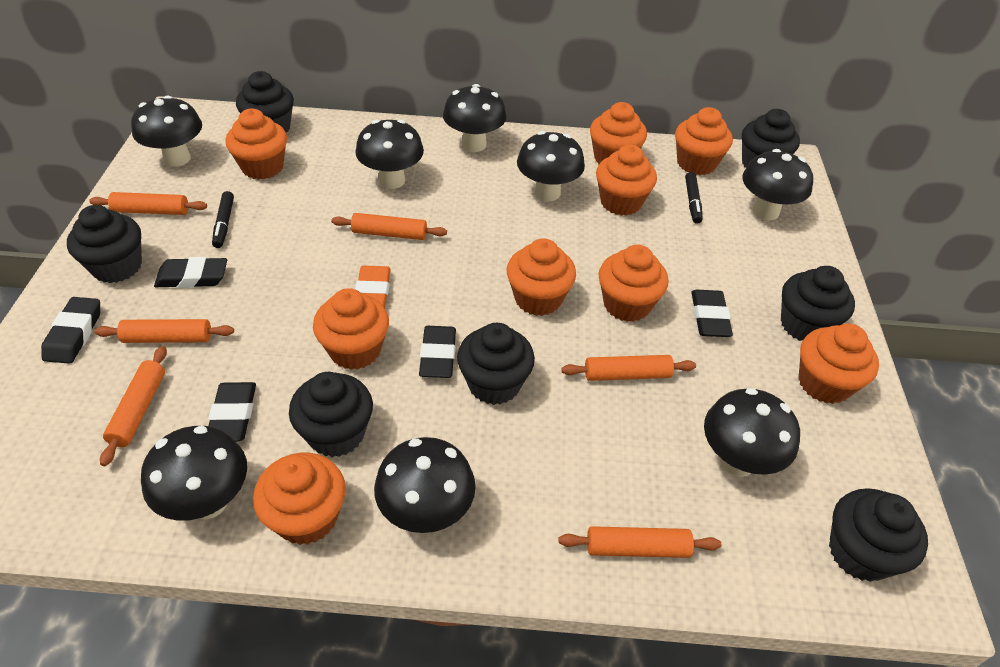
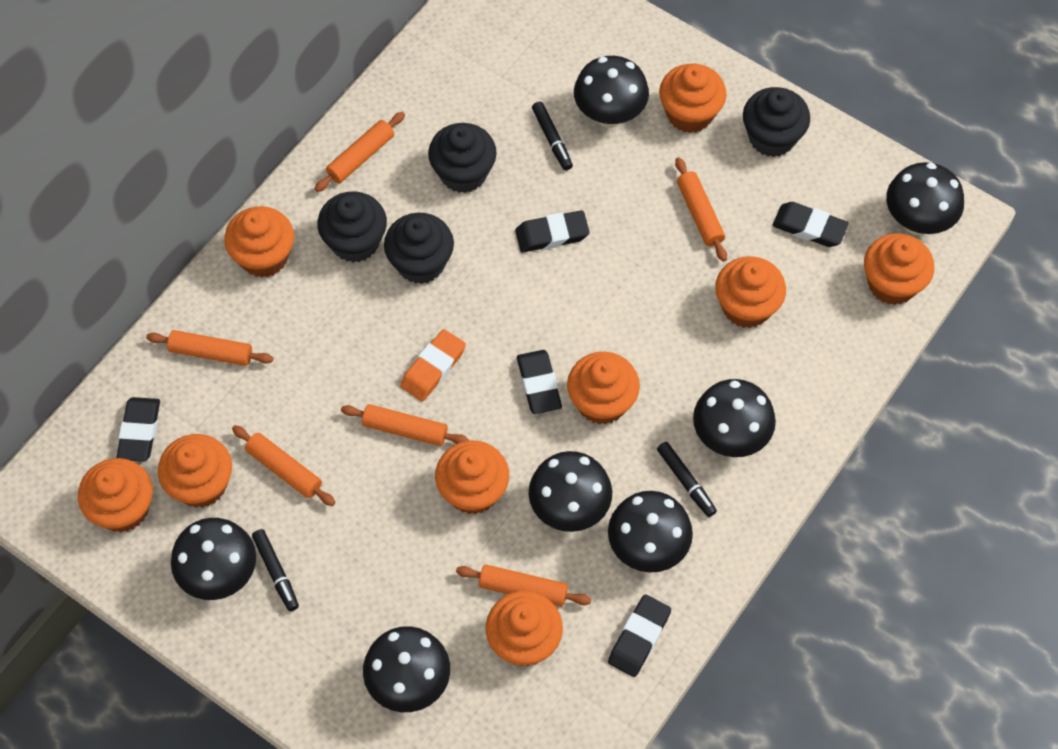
black cupcake: [67,205,142,283] [236,71,294,132] [289,372,373,457] [457,323,535,405] [742,109,800,168] [781,266,855,341] [829,488,928,582] = 7 -> [317,191,387,263] [384,213,454,284] [428,123,497,193] [743,87,810,157] = 4
black marker: [212,191,234,248] [685,172,703,224] = 2 -> [252,529,299,611] [532,101,573,170] [657,442,717,517] = 3
black mushroom: [131,95,202,167] [141,426,247,521] [355,119,424,189] [374,437,476,533] [443,84,507,152] [517,131,585,201] [704,388,800,477] [742,149,813,220] = 8 -> [171,518,256,600] [363,626,450,712] [529,451,612,532] [574,56,649,128] [608,491,693,573] [693,379,776,457] [886,162,964,235] = 7

